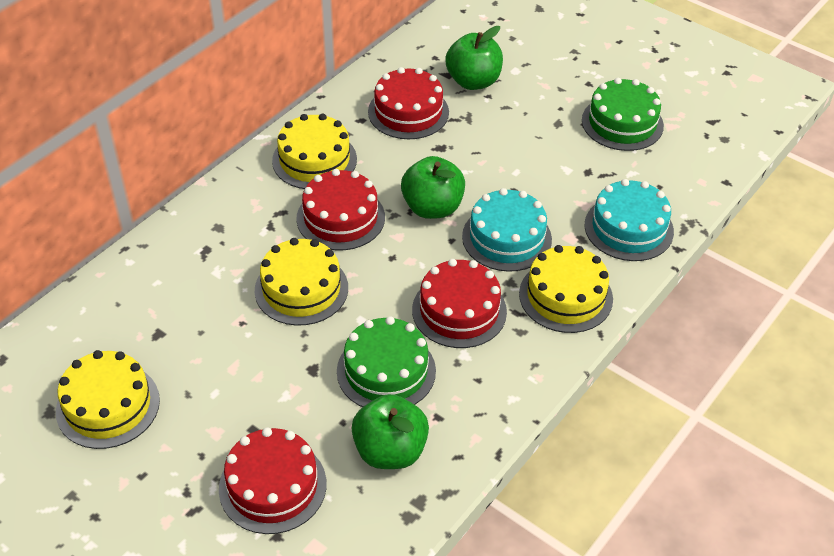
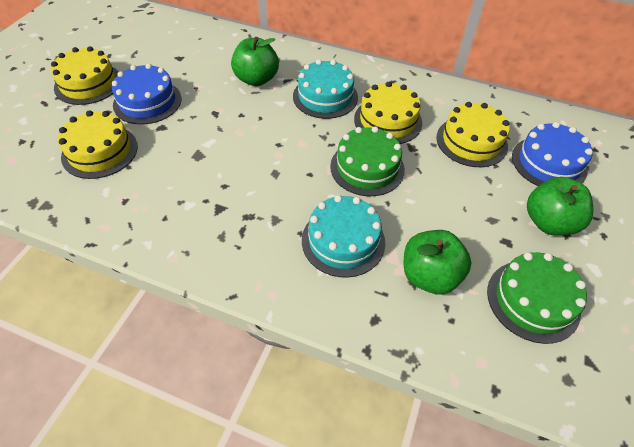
blue cake: none = 0 -> [112,63,182,125] [512,122,593,186] = 2
red cake: [219,427,326,534] [296,169,385,250] [368,67,449,139] [412,259,507,348] = 4 -> none = 0

